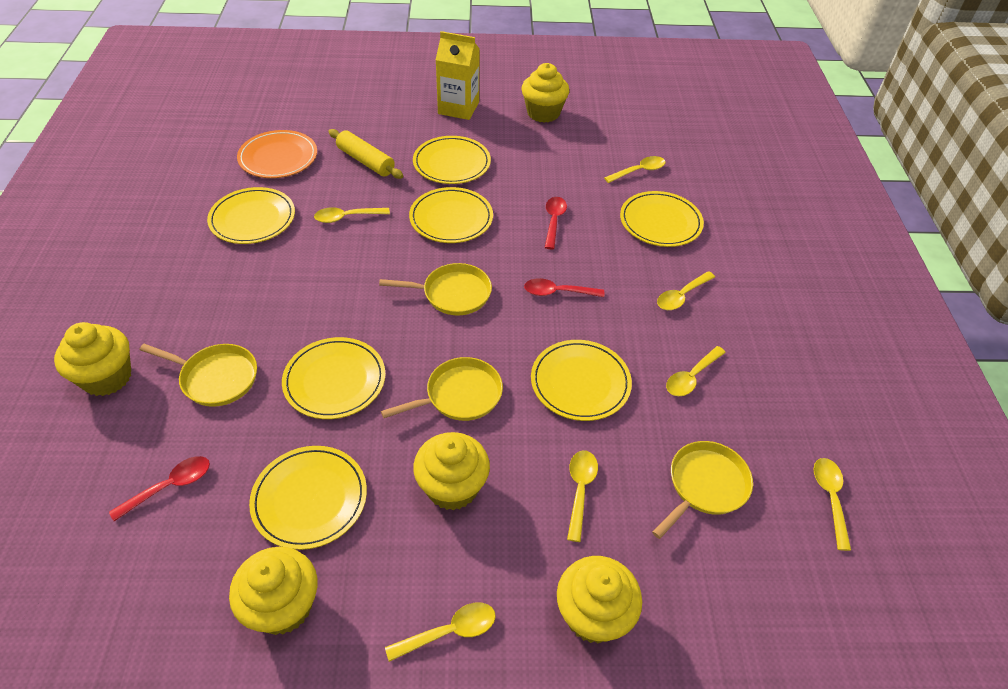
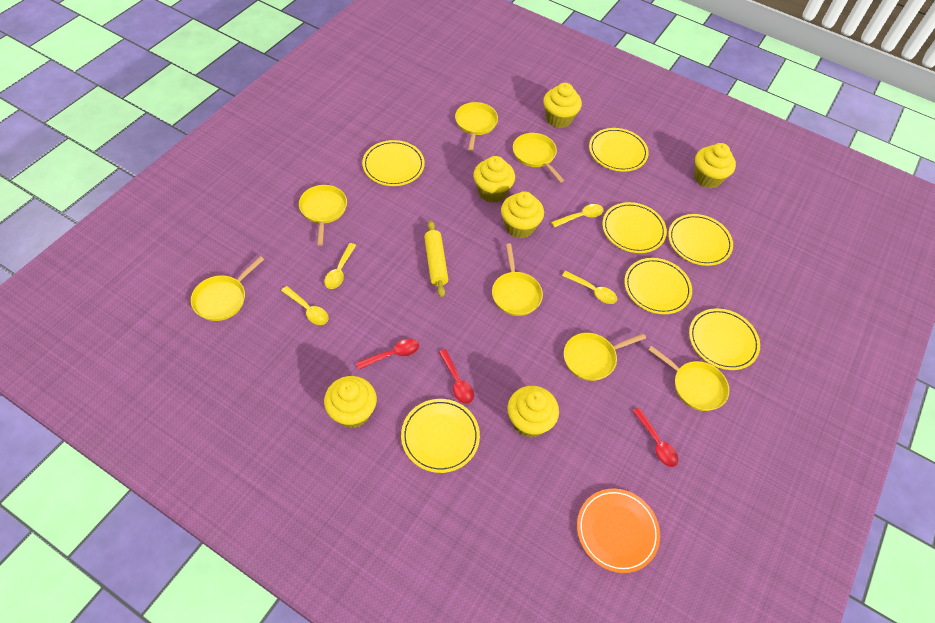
yellow carton: [436,31,480,120] = 1 -> none = 0
yellow cupcake: [54,322,131,396] [229,547,318,635] [413,432,490,510] [522,63,569,123] [557,556,642,643] = 5 -> [324,376,377,428] [473,156,515,203] [501,191,544,239] [507,386,559,438] [543,83,582,128] [694,143,736,188] = 6
yellow pan: [140,344,257,407] [379,263,492,315] [381,357,503,421] [652,441,753,539] = 4 -> [191,256,264,321] [299,185,347,246] [455,102,498,152] [492,244,543,316] [513,133,564,183] [564,333,646,381] [648,346,729,411] = 7
yellow spoon: [314,207,390,223] [385,603,496,662] [567,451,598,542] [604,156,665,183] [657,271,715,310] [666,346,726,396] [814,458,851,551] = 7 -> [281,286,329,325] [324,243,356,289] [551,204,604,228] [562,271,617,304] = 4

